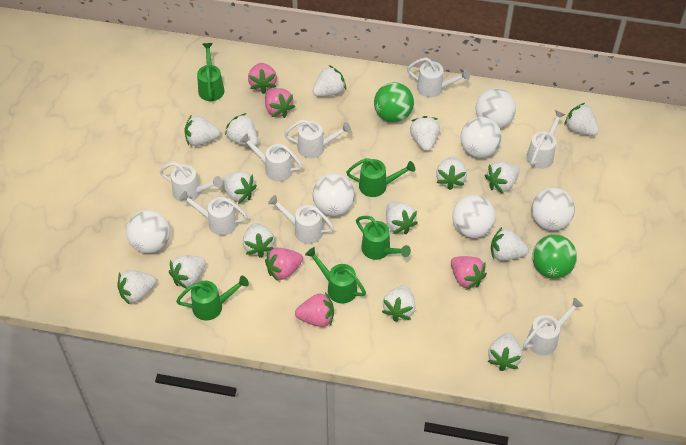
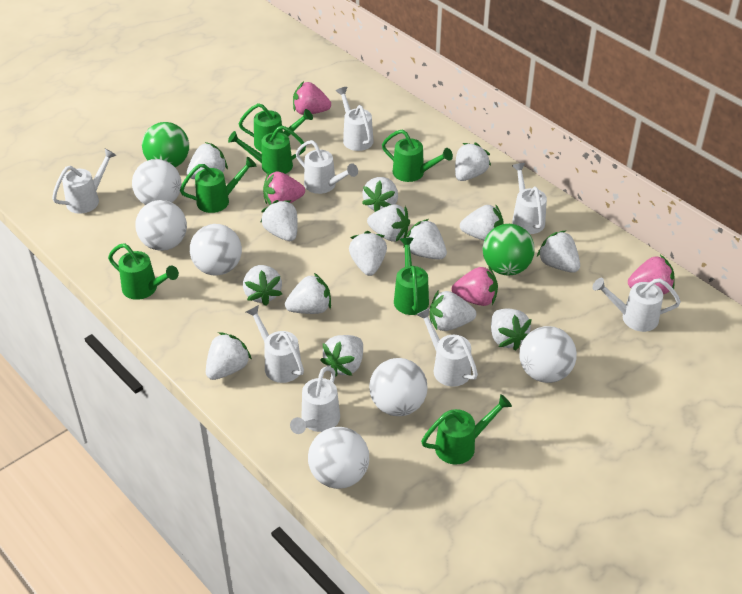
green watering can: [176,276,249,321] [197,43,225,101] [305,247,366,304] [346,158,415,197] [356,216,411,260] = 5 -> [108,243,179,300] [180,157,256,213] [228,126,306,175] [239,103,313,152] [382,130,453,182] [394,238,429,315] [421,394,512,465] = 7
pink strawberry: [248,63,277,94] [265,88,295,118] [265,248,303,282] [295,292,334,327] [451,256,487,290] = 5 -> [263,171,305,205] [293,82,331,115] [451,266,498,306] [628,255,675,294] = 4

